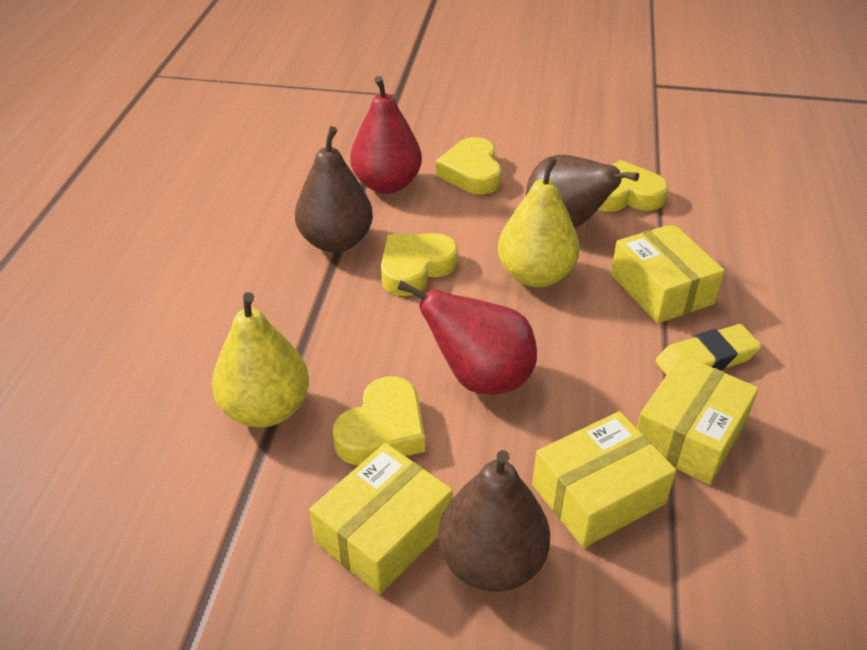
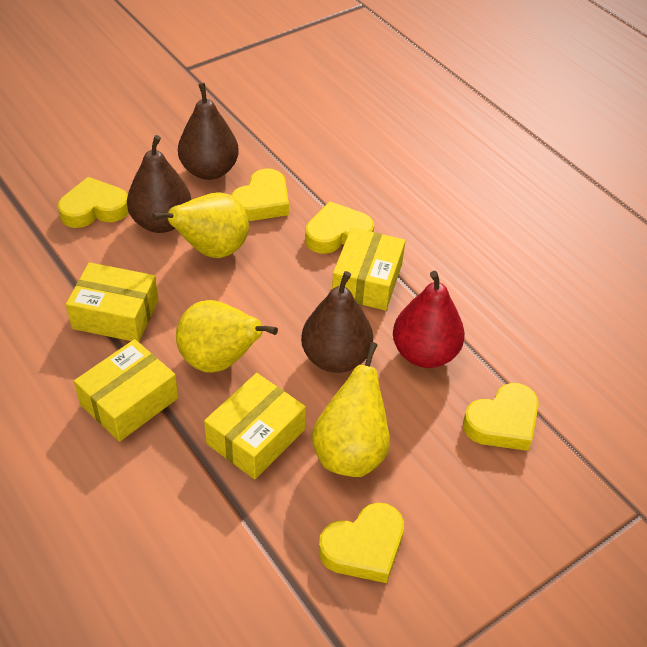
red pear: [350,76,422,194] [397,280,537,394] = 2 -> [393,271,465,368] = 1
yellow eraser: [655,324,761,375] = 1 -> none = 0
yellow heart: [333,377,425,465] [381,233,458,296] [436,137,501,194] [598,160,668,212] = 4 -> [58,177,129,228] [231,168,289,221] [305,201,374,254] [319,503,404,583] [463,383,539,451] = 5
yellow pear: [212,292,309,427] [498,157,580,287] = 2 -> [152,192,249,258] [176,300,278,373] [312,342,390,477] = 3

